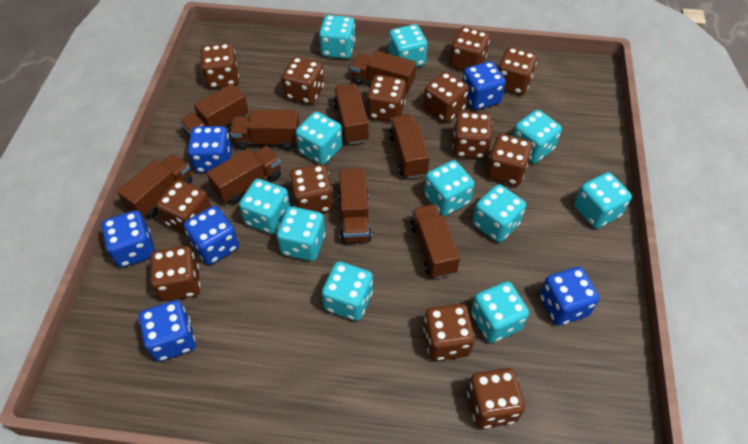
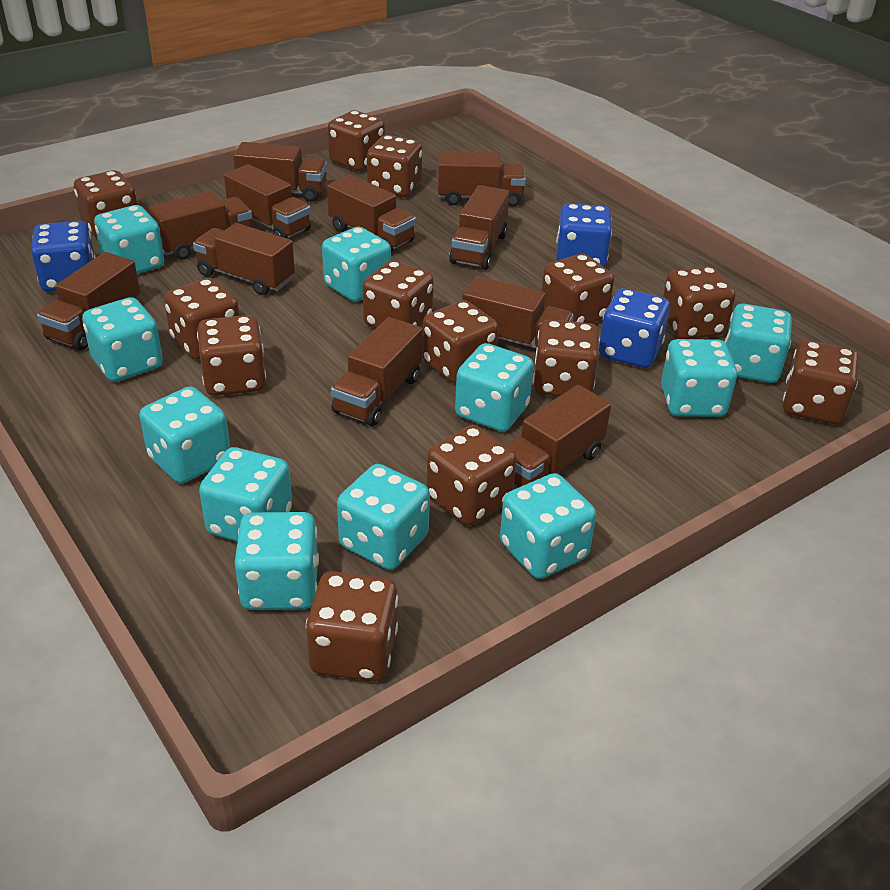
blue dice: [101,210,155,267] [139,300,196,362] [184,206,239,265] [188,126,232,173] [462,61,506,110] [539,267,600,326] = 6 -> [31,221,96,292] [556,203,612,267] [599,288,670,368] = 3
brown truck: [117,154,193,218] [179,84,249,138] [207,146,281,204] [230,110,300,150] [333,84,369,145] [338,168,372,243] [351,51,416,93] [389,115,429,179] [410,204,460,279] = 9 -> [37,252,140,350] [149,191,252,260] [193,223,295,295] [224,164,311,238] [234,142,327,202] [327,175,416,252] [331,317,423,426] [438,151,526,207] [449,185,509,270] [462,276,573,348] [506,385,611,488] = 11

